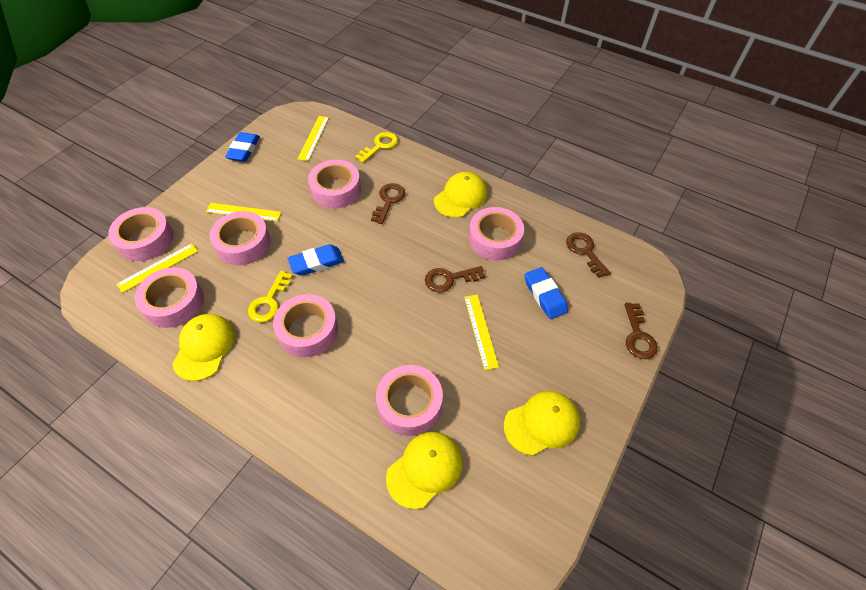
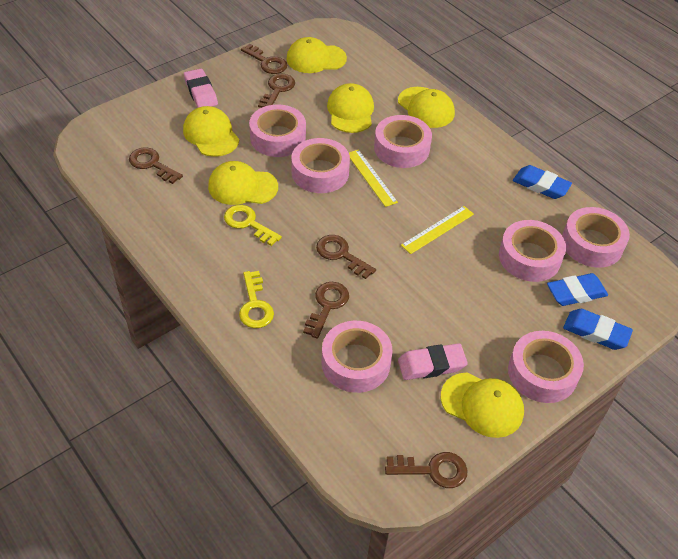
brown key: [371,183,405,224] [425,266,485,292] [566,232,611,278] [625,303,658,359] = 4 -> [129,147,183,184] [241,44,287,74] [258,74,295,108] [303,282,349,339] [316,235,376,279] [385,452,467,488] = 6
pink eraser: none = 0 -> [184,69,218,108] [398,343,468,380] = 2
yellow cap: [172,314,235,381] [386,432,463,509] [434,172,487,218] [504,391,580,456] = 4 -> [183,106,239,157] [208,161,278,205] [286,37,347,73] [327,83,374,133] [398,87,455,128] [441,372,524,438] = 6
yellow ruler: [116,243,198,293] [206,203,282,222] [298,116,329,161] [464,295,499,370] = 4 -> [349,149,398,207] [401,206,474,254] = 2

